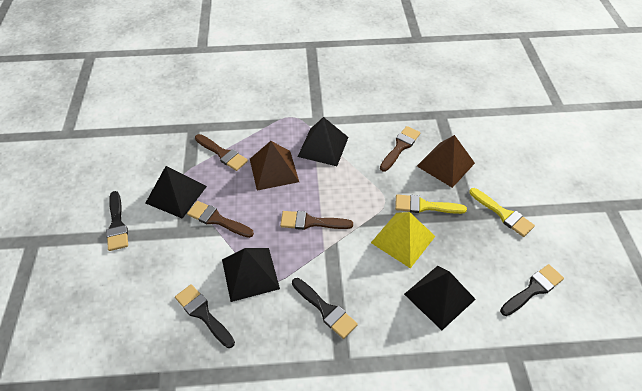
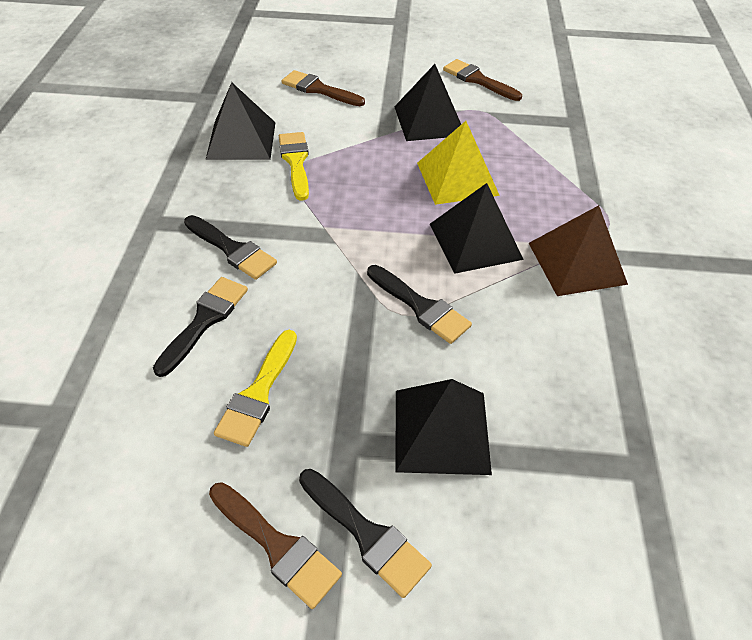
brown brush: [187,201,254,238] [195,134,248,171] [280,211,353,230] [380,126,420,172] = 4 -> [209,482,342,609] [282,70,365,106] [443,59,522,101] = 3
brown pyramid: [250,141,299,191] [417,135,475,188] = 2 -> [529,205,628,296] = 1

